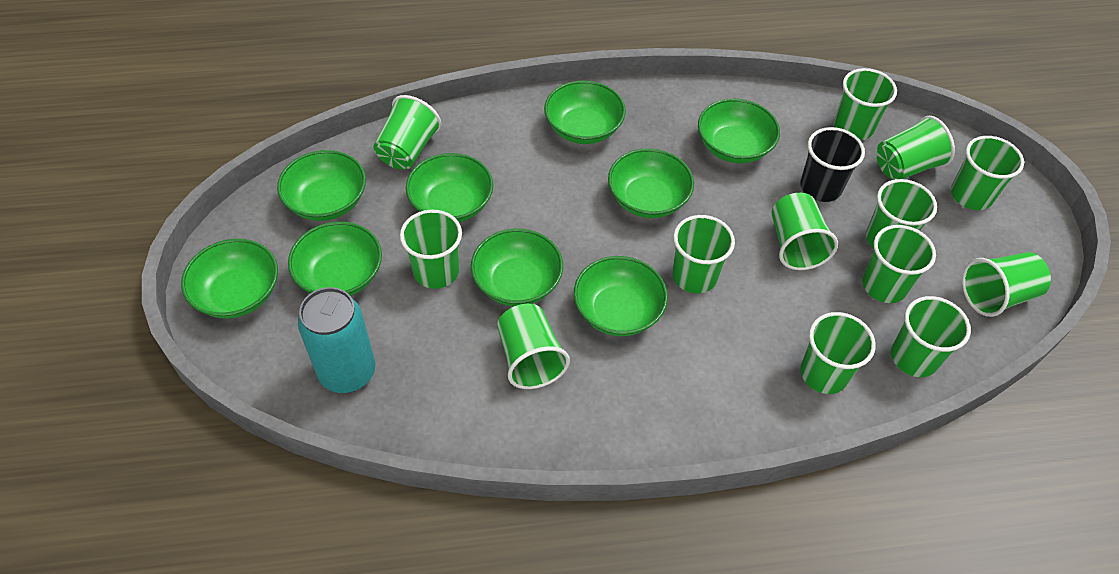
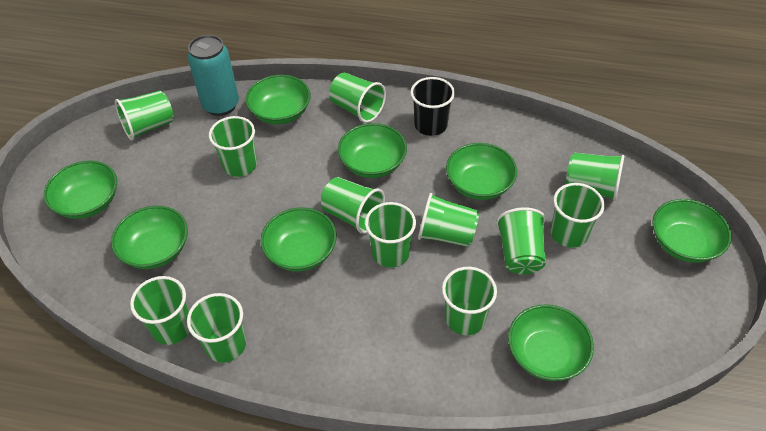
green bowl: [181,239,278,318] [277,150,366,221] [288,222,382,296] [406,153,493,222] [471,229,563,306] [544,81,626,144] [574,256,668,336] [608,148,694,218] [698,99,780,163] = 9 -> [44,160,117,219] [111,206,188,269] [245,75,311,125] [260,208,337,271] [338,123,407,178] [446,143,517,200] [508,304,594,381] [652,199,732,263] = 8
green cup: [373,95,442,169] [400,210,462,289] [497,304,570,389] [672,215,735,293] [772,193,838,270] [801,312,876,394] [834,68,897,140] [862,225,936,303] [866,179,937,249] [877,116,955,180] [891,296,971,377] [951,136,1024,210] [962,252,1051,317] = 13 -> [115,91,174,140] [130,276,190,345] [187,293,246,363] [209,116,257,177] [321,177,385,234] [329,73,386,123] [365,202,416,267] [418,193,479,247] [442,267,497,335] [496,207,546,274] [551,183,605,248] [566,153,625,201] = 12

